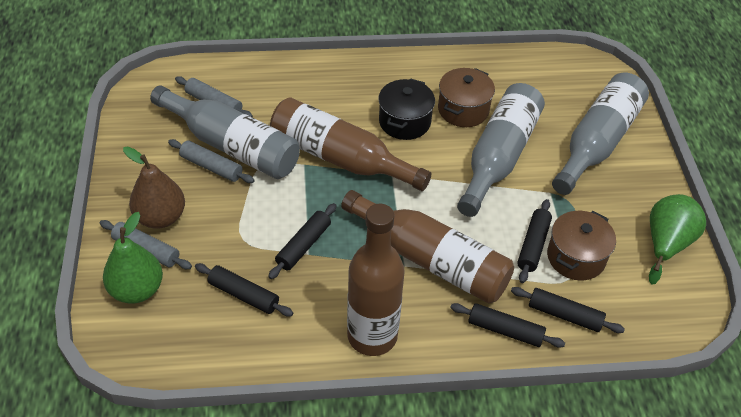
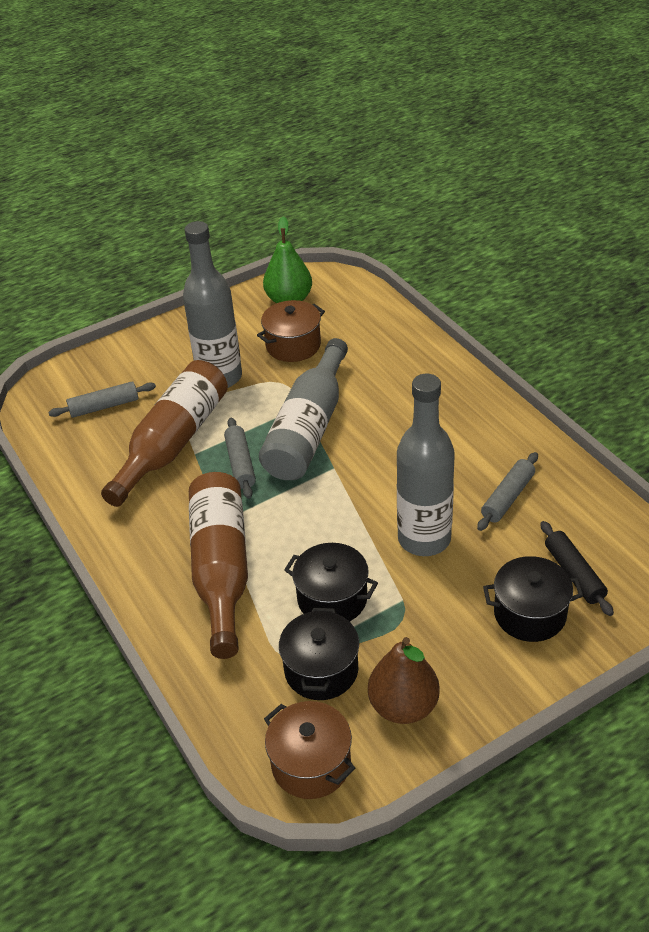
black pot: [378,79,435,140] = 1 -> [279,608,359,700] [284,543,378,622] [483,556,583,642] = 3
black rolling pin: [195,263,293,316] [268,203,337,279] [450,303,565,348] [511,287,625,333] [517,199,552,283] = 5 -> [540,521,614,616] = 1
brown bottle: [270,97,431,191] [341,190,514,304] [347,203,405,356] = 3 -> [101,360,228,507] [189,472,248,659] = 2
green pear: [103,212,163,304] [649,194,706,285] = 2 -> [263,216,312,303] = 1

